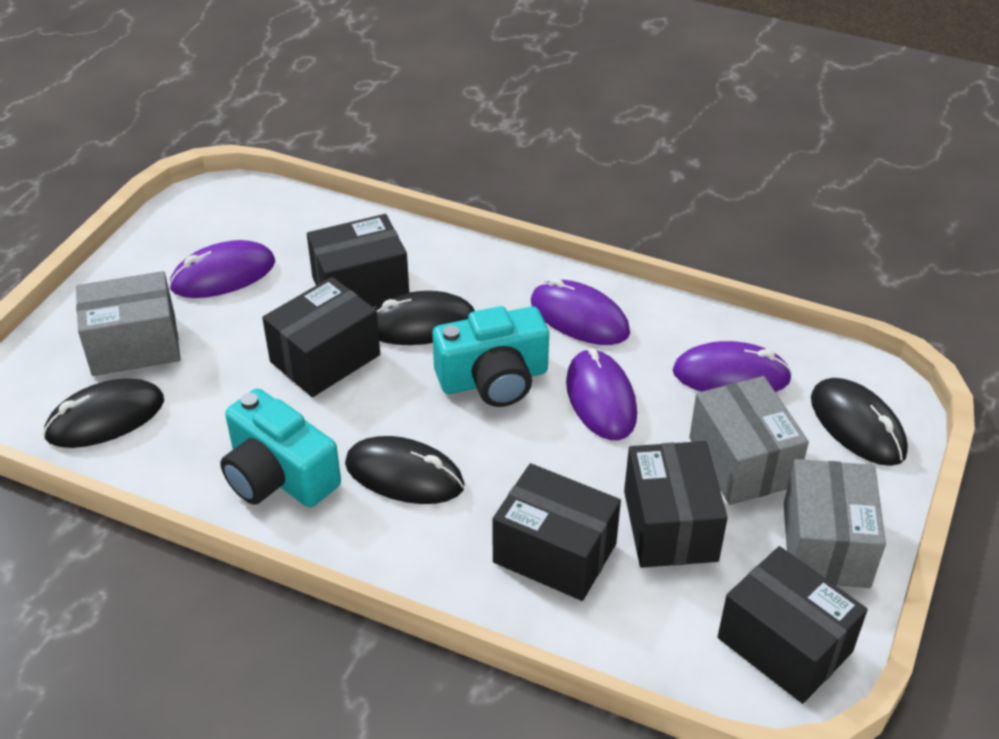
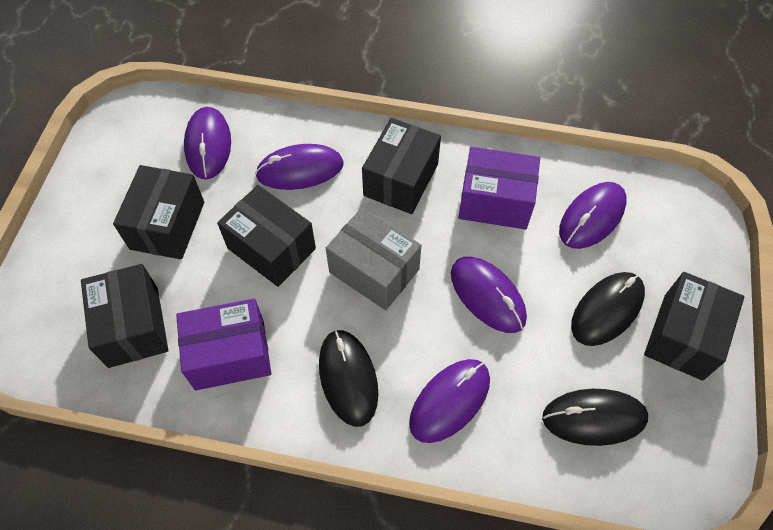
black mouse: [43,378,164,448] [345,436,465,504] [375,291,475,345] [811,378,908,466] = 4 -> [319,330,378,427] [542,389,648,446] [571,272,645,346] = 3
grey box: [76,271,181,376] [689,376,809,505] [784,459,886,588] = 3 -> [326,207,421,310] = 1
purple box: none = 0 -> [176,299,271,390] [458,147,540,229] = 2
purple mouse: [169,240,275,298] [531,278,630,345] [566,348,637,440] [673,341,792,392] = 4 -> [184,107,231,179] [255,144,344,190] [409,359,490,443] [451,257,527,333] [559,182,627,249] = 5
turquoise camera: [220,388,341,507] [432,306,549,407] = 2 -> none = 0

